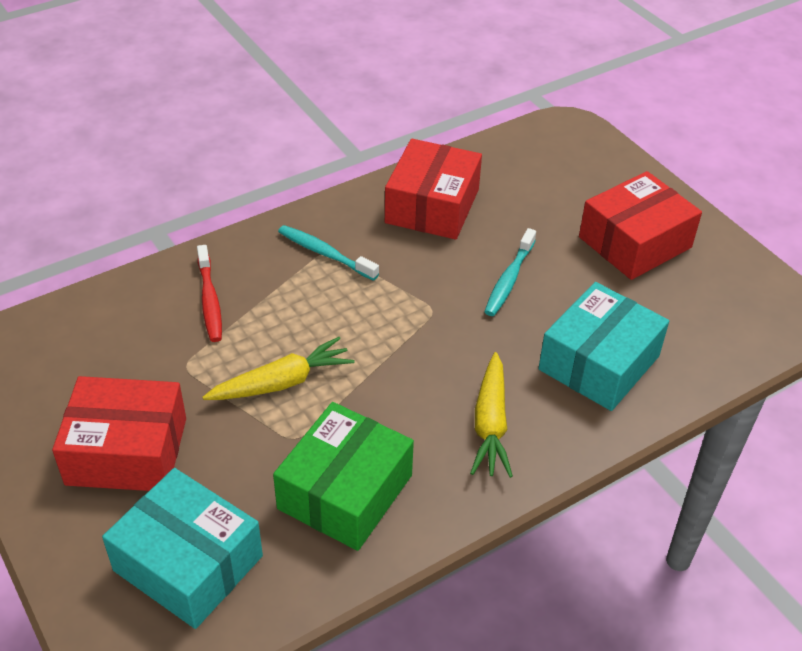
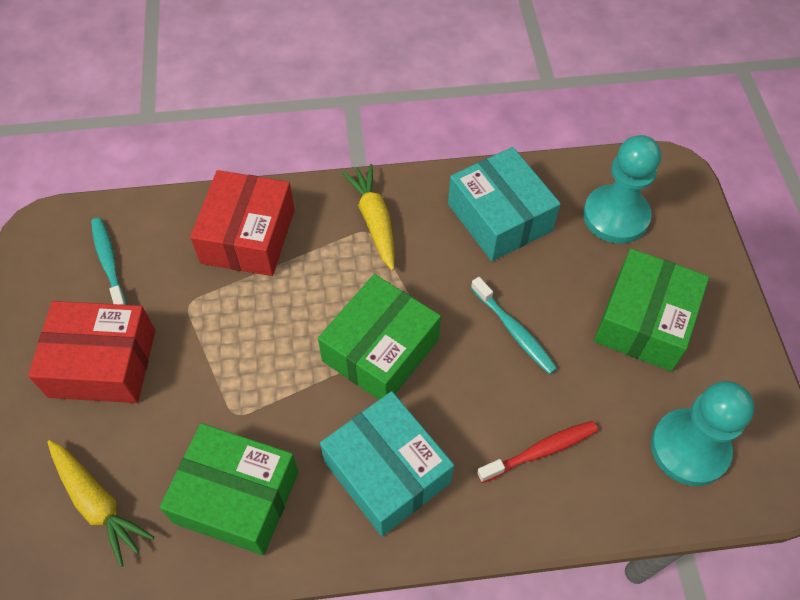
green box: [273,402,414,551] = 1 -> [160,423,298,555] [318,274,441,400] [594,248,709,371] = 3
red box: [52,376,186,491] [385,139,482,240] [579,171,702,280] = 3 -> [28,301,155,403] [190,170,295,276] = 2
turquoise pawn: none = 0 -> [583,135,661,244] [651,381,755,486] = 2

